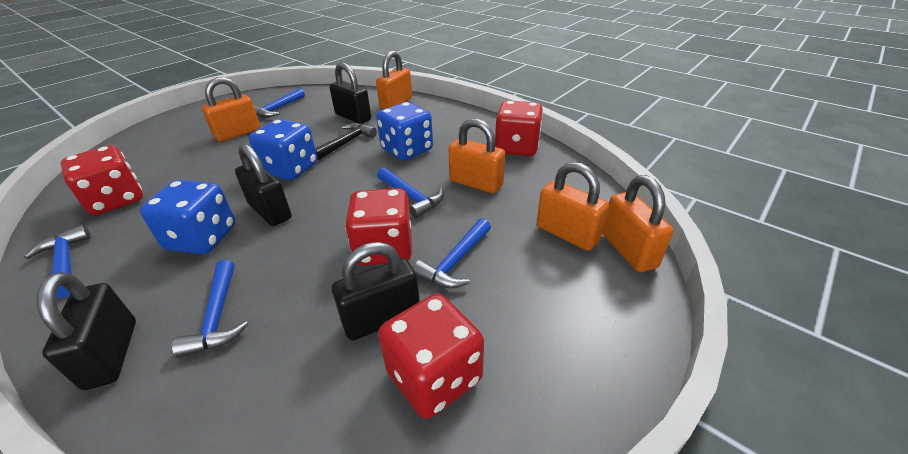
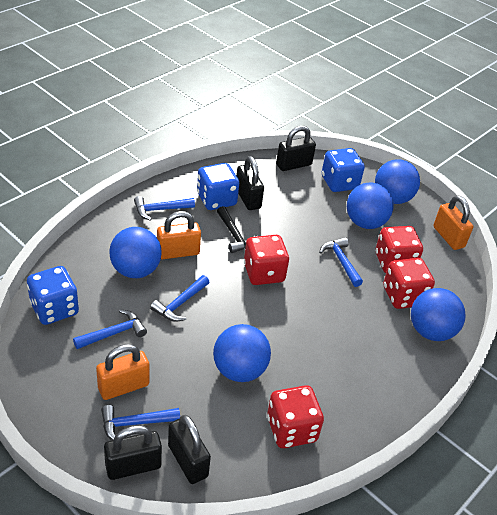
blue ball: none = 0 -> [109,227,162,278] [213,324,271,382] [347,183,394,229] [375,159,420,204] [411,288,465,341] = 5
orange padlock: [202,77,260,142] [376,51,412,109] [448,118,505,194] [537,162,609,251] [602,175,674,272] = 5 -> [96,344,149,400] [157,211,201,259] [433,196,473,250] = 3

